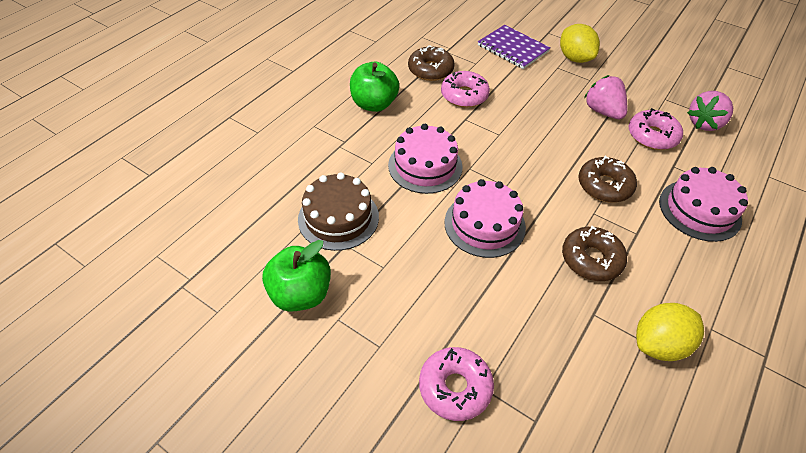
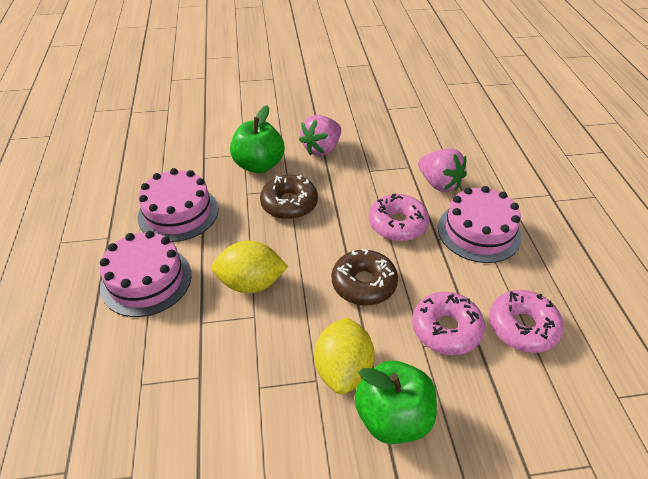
brown cake: [298,173,379,251] = 1 -> none = 0
brown donut: [408,45,455,81] [562,226,627,281] [578,156,637,203] = 3 -> [260,175,318,219] [332,249,398,305] = 2
purple notebook: [478,25,551,69] = 1 -> none = 0

